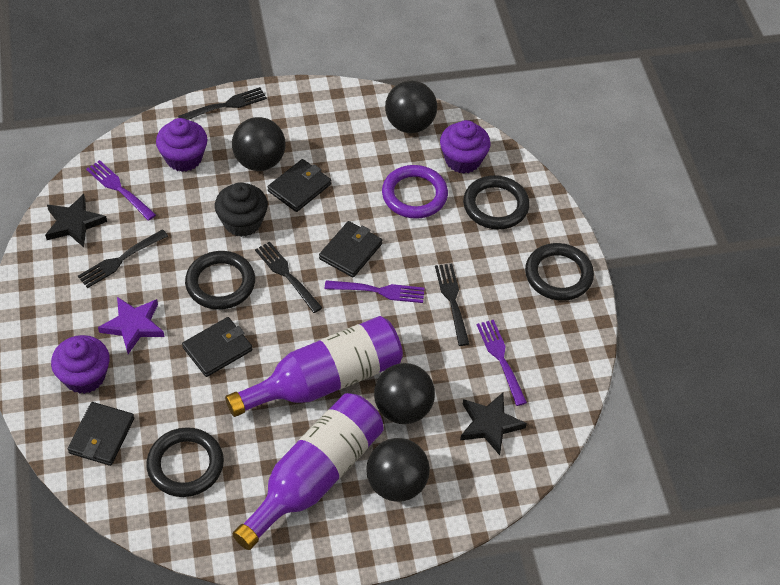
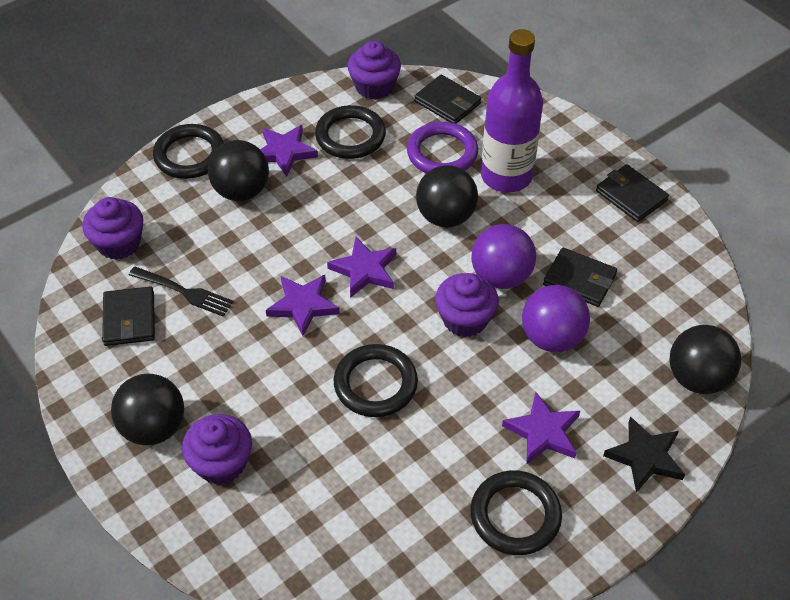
black cupcake: [215,182,268,237] = 1 -> none = 0
black fork: [78,229,168,288] [178,87,267,120] [255,242,322,313] [435,264,469,346] = 4 -> [129,266,234,317] = 1
black star: [45,194,107,247] [460,393,527,455] = 2 -> [603,416,685,493] = 1
purple ball: none = 0 -> [471,224,536,289] [522,285,590,352] = 2
purple bottle: [225,316,403,417] [233,393,384,550] = 2 -> [481,29,543,193] = 1
purple cupcake: [51,335,110,394] [156,118,208,172] [440,120,491,173] = 3 -> [82,197,143,260] [182,414,252,485] [348,41,401,100] [435,273,499,337] = 4
purple fork: [86,160,156,221] [325,280,425,303] [477,320,527,406] = 3 -> none = 0
purple star: [98,297,165,354] = 1 -> [260,125,318,177] [266,275,340,336] [327,237,396,298] [502,392,580,465] = 4

